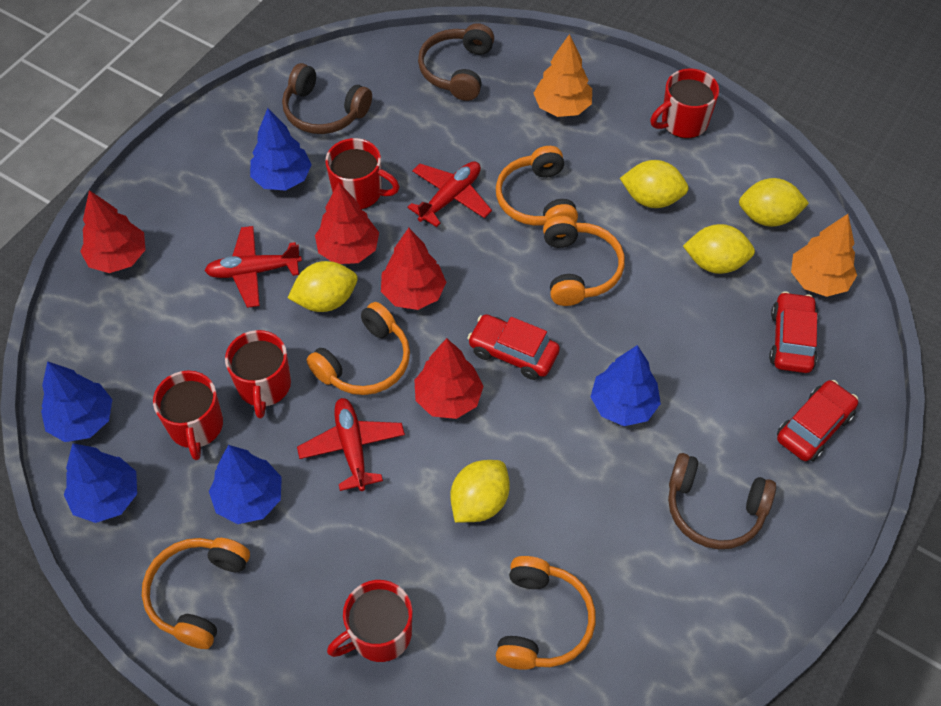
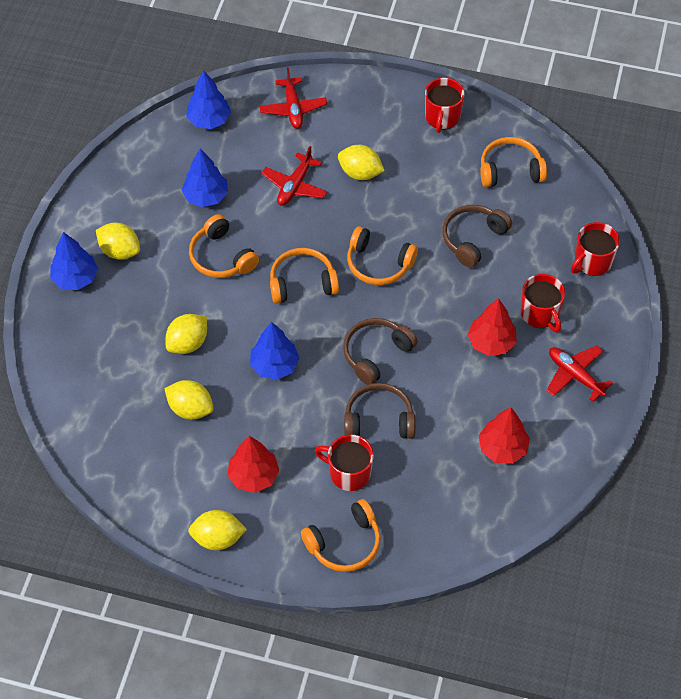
blue tree: [41,361,112,442] [64,443,137,523] [209,445,282,524] [250,108,312,191] [590,345,661,426] = 5 -> [50,232,98,290] [182,148,228,207] [186,70,231,129] [250,322,300,380] = 4
orange tree: [534,34,592,117] [791,214,857,297] = 2 -> none = 0
red car: [468,314,560,380] [769,291,818,373] [777,380,858,461] = 3 -> none = 0
red mug: [153,370,223,460] [225,330,291,418] [325,138,400,210] [327,580,413,662] [650,68,719,139] = 5 -> [315,435,374,491] [425,78,464,133] [521,274,565,333] [571,222,620,276] = 4
red tree: [80,190,146,273] [315,182,379,264] [381,228,446,310] [414,338,484,419] = 4 -> [227,436,279,493] [468,298,517,356] [479,407,530,464] = 3

